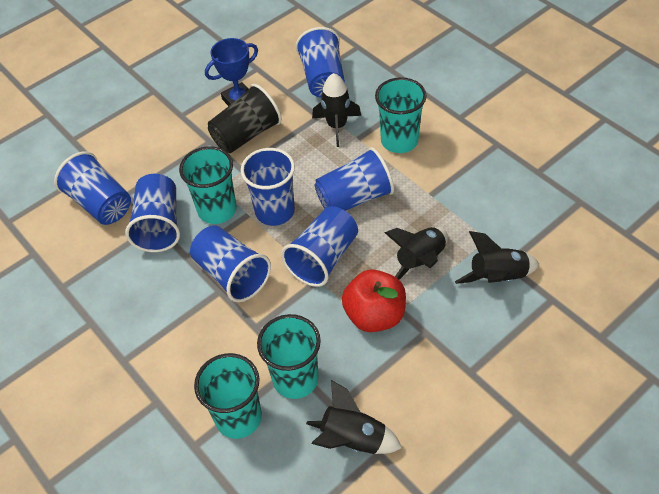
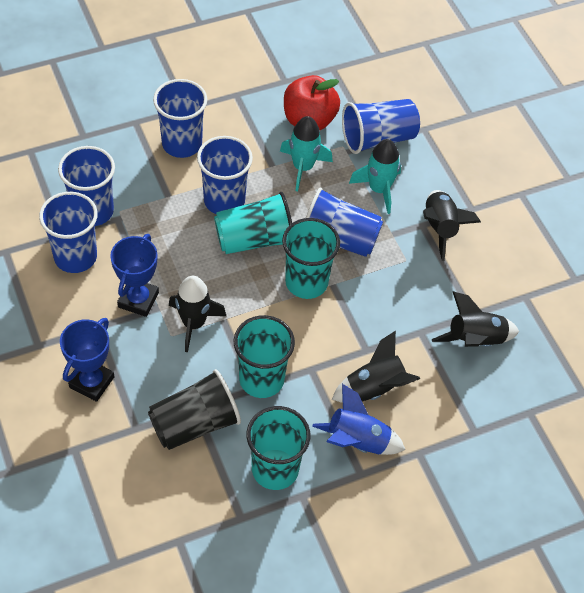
blue cup: [54,151,131,225] [125,174,180,252] [190,225,271,302] [241,148,295,226] [281,206,358,287] [296,27,345,98] [315,147,394,211] = 7 -> [39,192,98,273] [58,146,115,226] [153,79,207,158] [197,136,253,214] [306,187,383,257] [342,99,420,154] = 6
blue rocket: none = 0 -> [312,384,405,455] = 1
blue trophy: [205,38,258,106] = 1 -> [60,318,114,402] [110,234,159,317] = 2
turquoise rocket: none = 0 -> [280,116,333,191] [349,139,401,214] = 2

